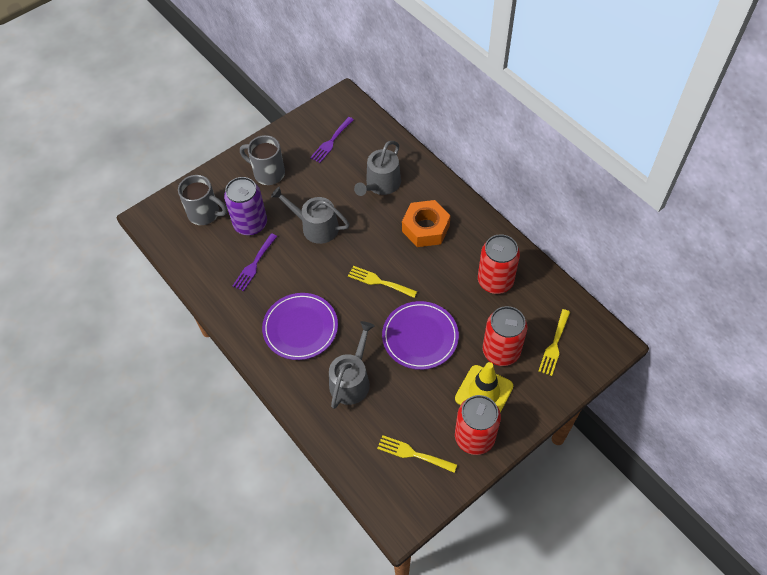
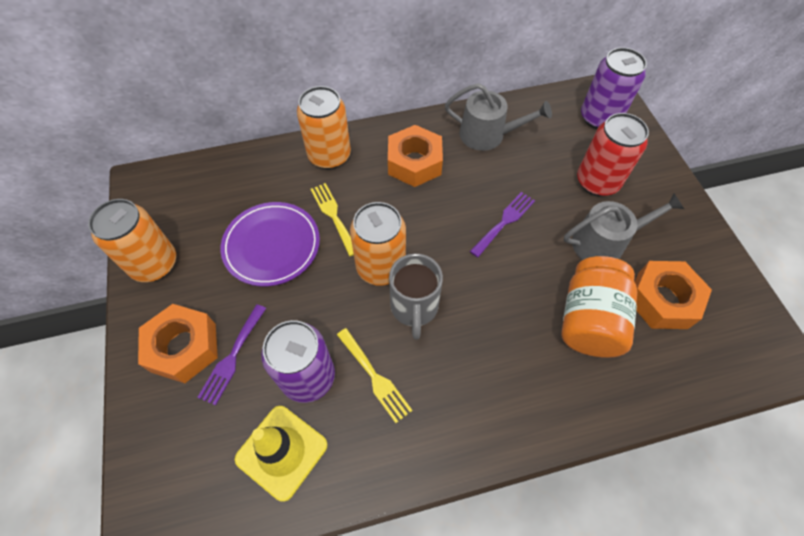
grey mug: [178,175,227,225] [240,135,285,185] = 2 -> [389,254,443,340] = 1
grey watering can: [271,187,350,244] [329,321,374,409] [354,141,401,196] = 3 -> [445,83,552,151] [564,193,684,260] = 2
orange can: none = 0 -> [88,199,176,282] [297,86,351,169] [350,202,406,286] = 3
orange jar: none = 0 -> [561,256,637,358] = 1
orange nut: [402,200,451,247] = 1 -> [138,304,218,383] [388,125,443,187] [635,261,712,329] = 3
purple can: [224,177,267,236] = 1 -> [261,320,335,403] [581,48,647,129] = 2
purple plate: [262,293,338,360] [382,301,459,370] = 2 -> [221,202,320,286] = 1
red can: [455,395,501,455] [478,234,520,294] [483,306,527,366] = 3 -> [577,113,649,196] = 1
yellow fork: [348,266,417,298] [377,435,457,473] [539,309,570,376] = 3 -> [311,183,354,256] [337,328,413,423] = 2

